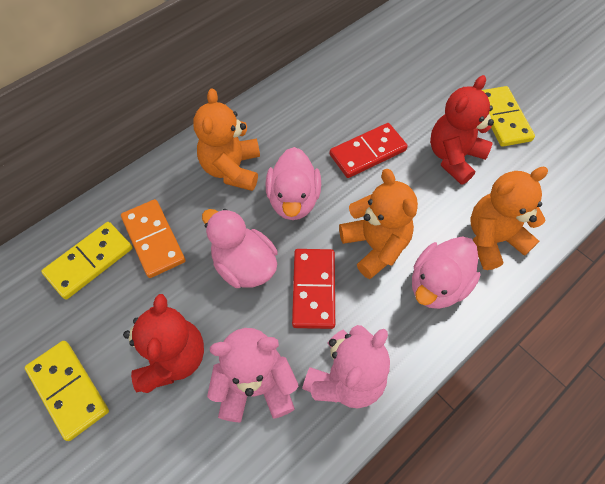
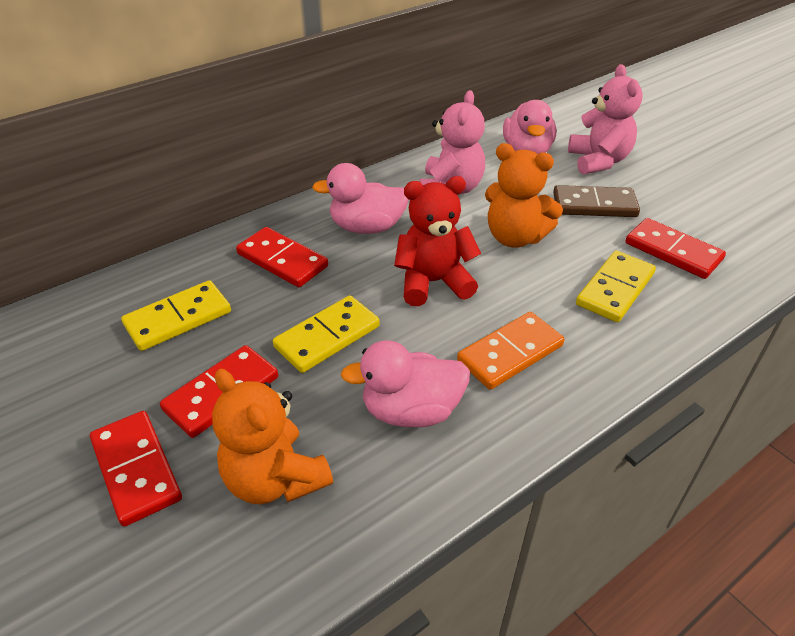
brown domino: none = 0 -> [553,185,640,217] = 1
orange teddy bear: [193,89,260,191] [339,169,418,279] [470,167,548,270] = 3 -> [212,369,333,504] [485,143,563,248] = 2
red domino: [292,249,335,329] [329,123,408,178] = 2 -> [90,411,182,527] [160,345,278,438] [236,227,328,287] [626,218,726,279] = 4
red teddy bear: [123,294,204,393] [430,75,494,185] = 2 -> [394,176,481,306] = 1

